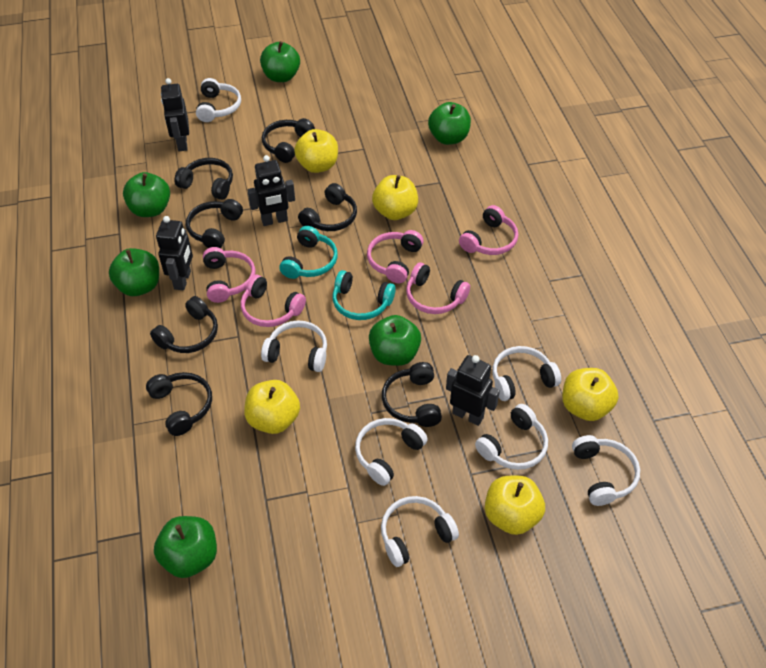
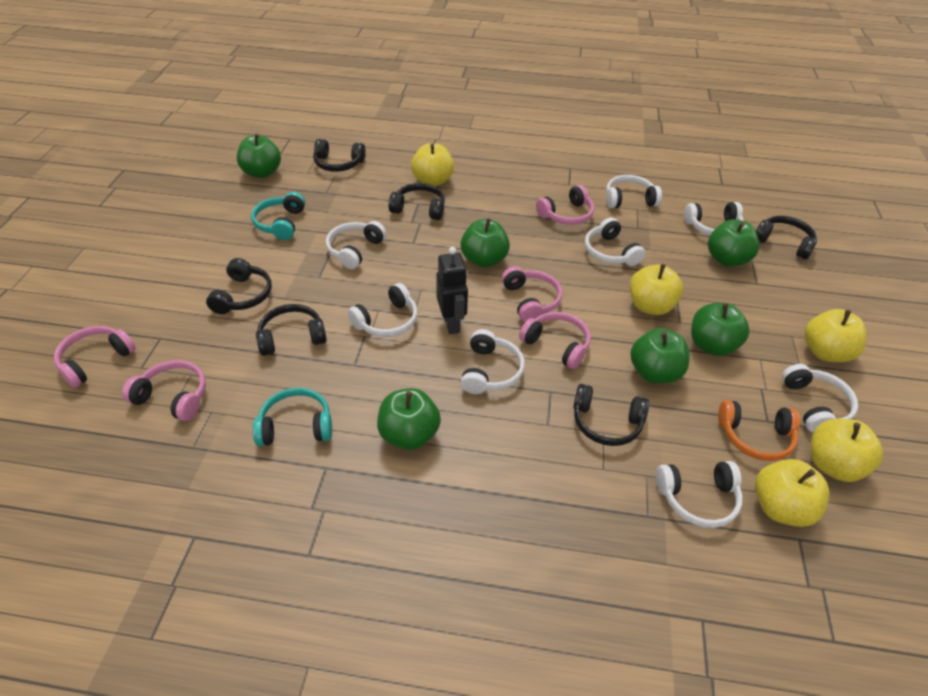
black headphones: [146,372,212,436] [150,296,218,353] [174,158,233,200] [186,199,243,248] [262,118,315,163] [298,183,357,231] [382,362,442,427] = 7 -> [206,258,272,314] [256,304,327,356] [313,139,366,172] [389,183,445,220] [573,384,649,446] [756,216,817,259] = 6
black robot: [156,216,193,290] [161,78,189,151] [247,155,295,226] [446,355,500,426] = 4 -> [436,247,468,334] = 1
orange headphones: none = 0 -> [718,400,800,461] = 1
white headphones: [196,78,241,122] [261,321,327,372] [355,418,428,486] [381,496,459,567] [475,404,548,470] [492,346,561,401] [572,435,640,506] = 7 -> [326,221,386,269] [348,283,417,337] [461,329,525,394] [585,218,645,266] [606,175,662,208] [656,461,743,528] [684,202,744,236] [782,364,858,433] = 8

